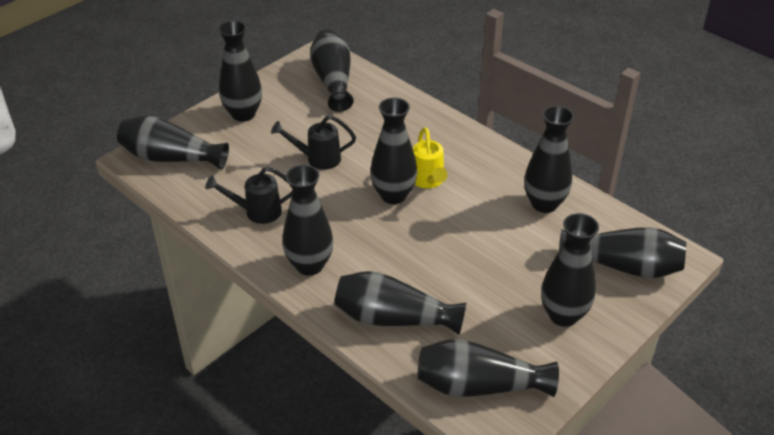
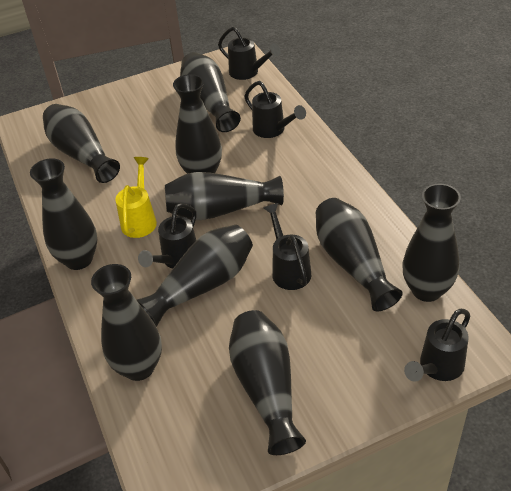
black watering can: [205,167,293,224] [271,115,356,170] = 2 -> [138,203,196,269] [218,27,281,80] [244,81,306,138] [263,203,311,290] [404,309,470,382] = 5

